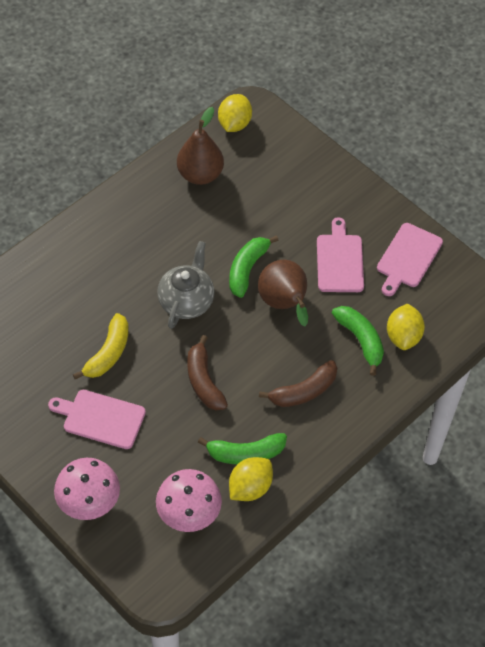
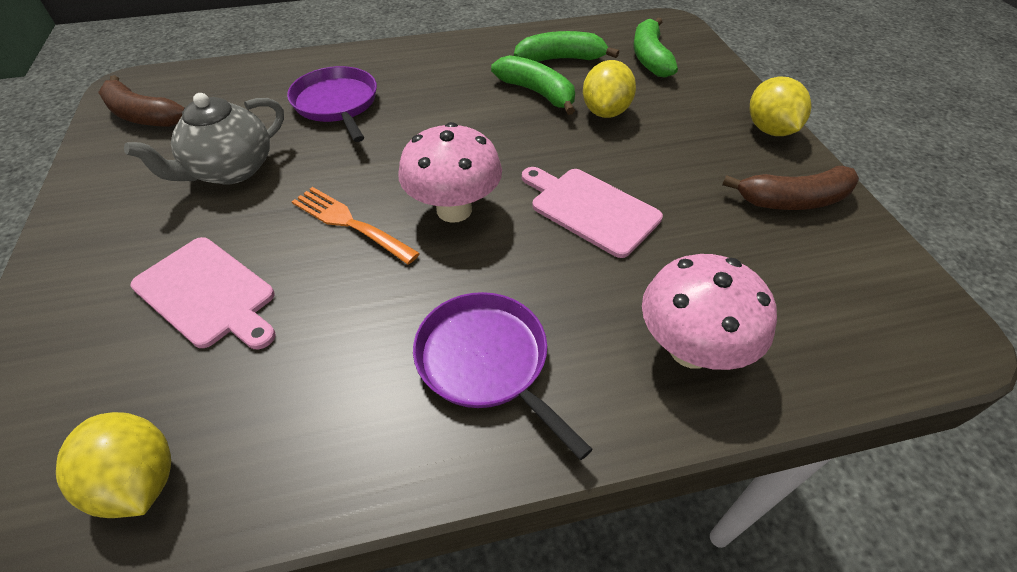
brown pear: [177,107,224,185] [258,259,308,327] = 2 -> none = 0
orange fork: none = 0 -> [292,187,420,264] = 1
pink cutting board: [48,390,146,449] [317,217,364,292] [377,223,443,296] = 3 -> [130,237,276,350] [522,167,663,258] = 2
purple pan: none = 0 -> [287,66,377,142] [413,292,593,460] = 2
yellow banana: [73,313,129,379] = 1 -> none = 0

